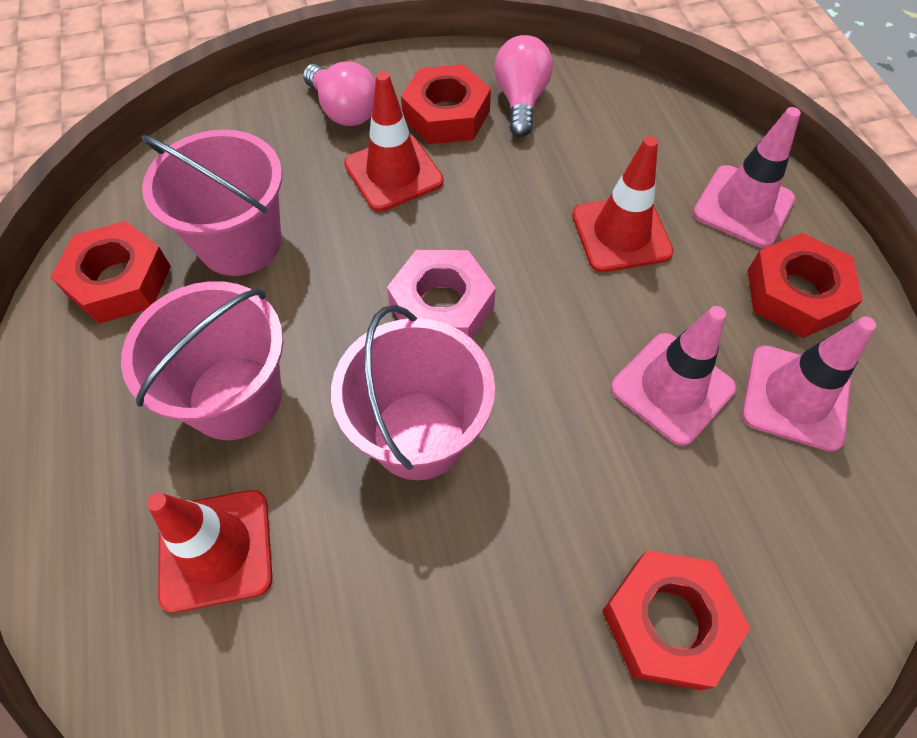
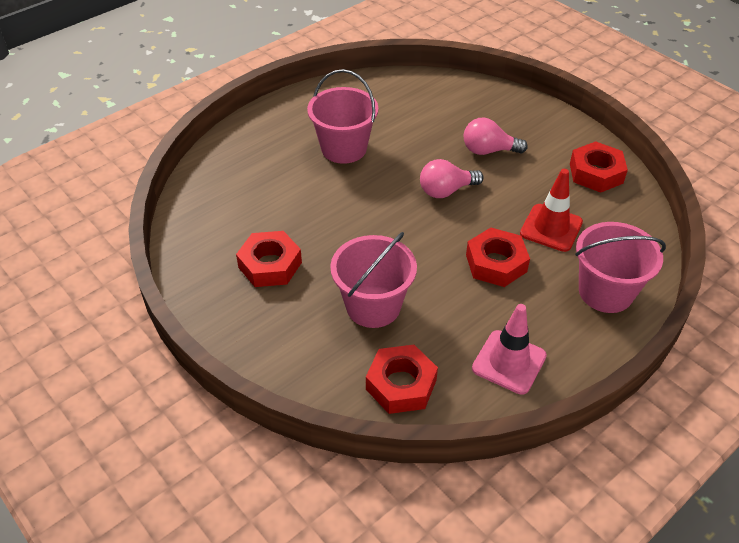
pink nut: [387,250,496,339] = 1 -> none = 0
pink traffic cone: [611,306,736,446] [693,107,801,248] [742,317,876,452] = 3 -> [472,304,547,395] = 1
red traffic cone: [147,490,273,613] [344,72,443,212] [572,136,674,272] = 3 -> [520,169,583,252] = 1

